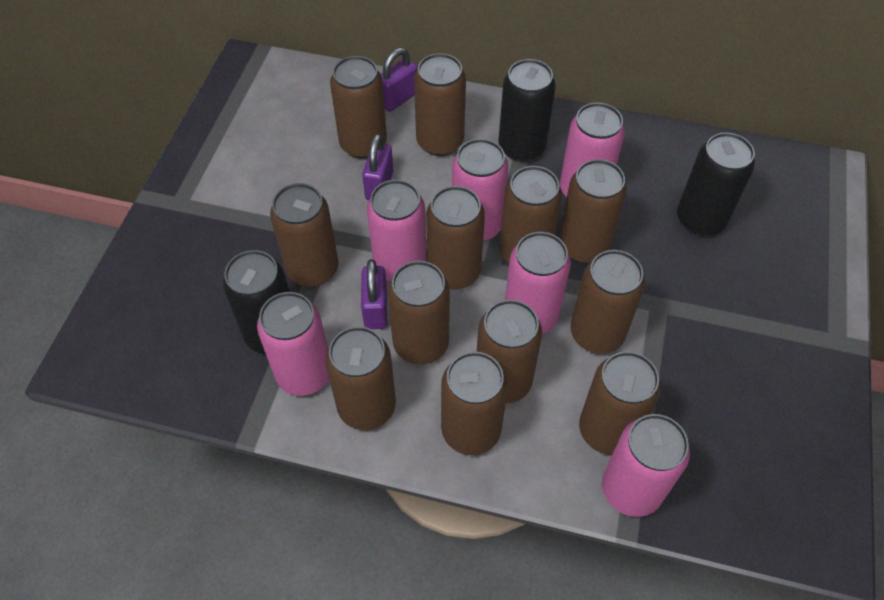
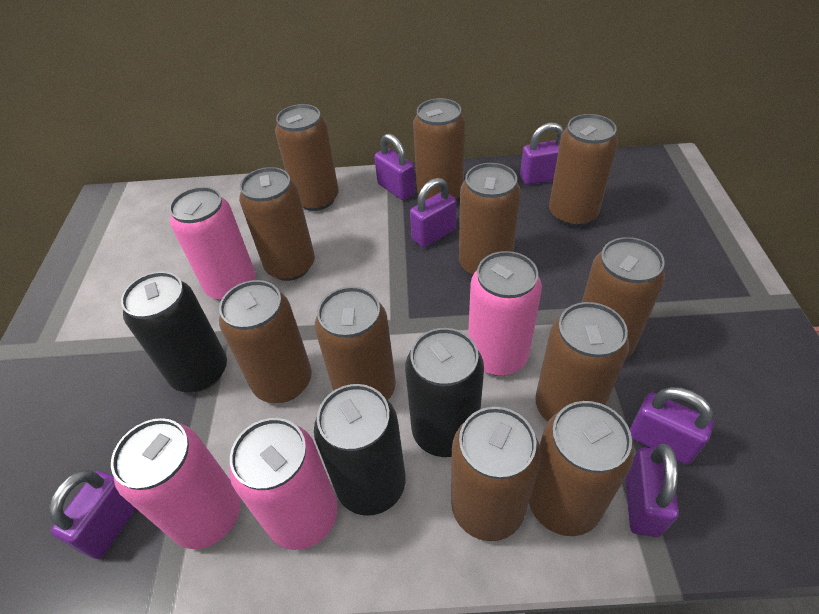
brown can: [270,183,338,287] [325,326,396,430] [330,56,387,159] [388,261,450,365] [414,53,466,156] [426,186,485,290] [441,352,508,455] [477,300,542,403] [499,166,562,263] [559,159,627,263] [570,250,645,354] [579,351,661,455] = 12 -> [219,280,312,403] [239,167,315,281] [275,104,339,211] [315,286,396,400] [413,98,465,200] [451,407,541,541] [459,163,521,276] [529,401,634,536] [535,302,629,422] [549,114,618,227] [582,237,665,358] = 11
pink can: [257,292,329,396] [367,180,427,282] [452,138,509,241] [505,232,571,334] [560,102,625,197] [602,414,690,517] = 6 -> [111,418,241,549] [169,187,256,301] [229,418,338,550] [468,251,542,376] = 4
purple padlock: [361,259,387,329] [362,133,393,200] [381,48,418,112] = 3 -> [49,470,136,559] [374,133,415,200] [410,178,456,247] [520,122,564,185] [626,444,679,537] [630,387,714,465] = 6

